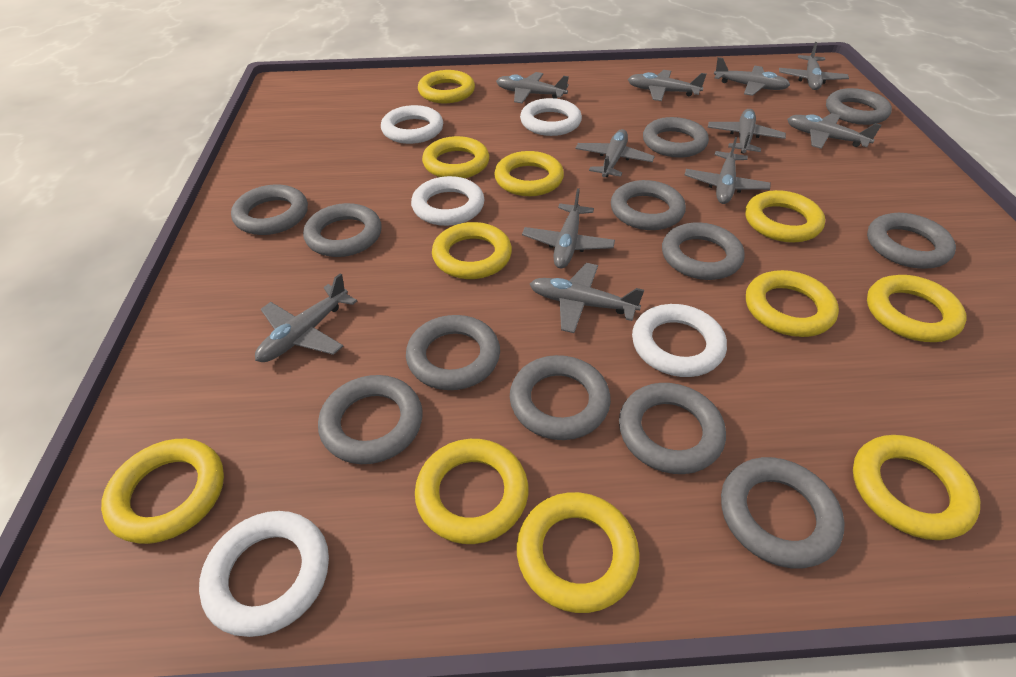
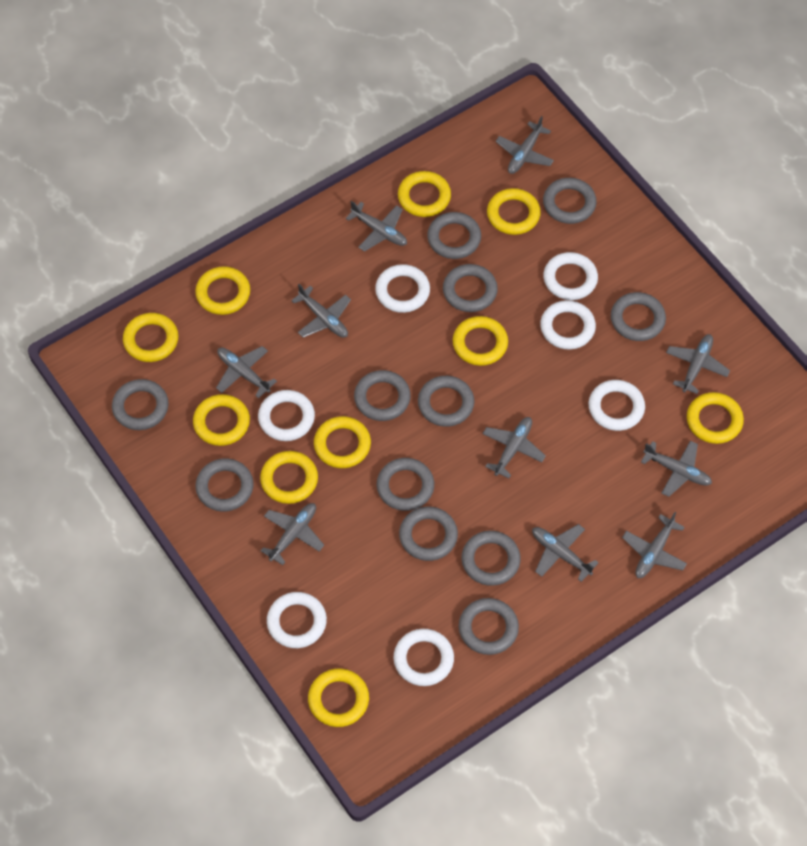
grey plane: [255,273,357,362] [496,72,569,103] [522,188,615,268] [530,263,644,333] [575,129,655,177] [628,70,706,101] [685,137,771,204] [708,109,786,154] [714,57,790,96] [779,42,849,90] [787,113,881,149] = 11 -> [216,346,277,399] [261,503,324,565] [291,284,351,338] [346,201,407,252] [483,417,546,478] [496,116,554,174] [532,524,599,582] [622,512,687,578] [641,440,712,497] [666,334,730,394] = 10
white ring: [199,511,329,637] [381,105,443,144] [411,176,485,226] [520,98,582,136] [632,304,727,377] = 5 -> [258,390,315,441] [267,592,327,648] [375,264,430,313] [393,629,454,686] [540,300,596,349] [543,252,598,300] [589,380,645,431] = 7
yellow ring: [101,439,224,544] [415,439,528,544] [418,70,475,103] [422,136,489,178] [432,222,512,279] [494,151,564,196] [517,492,640,613] [745,190,825,243] [746,270,839,337] [853,435,980,540] [867,275,967,342] = 11 -> [123,313,178,362] [193,394,250,446] [195,266,250,315] [260,451,318,504] [308,669,369,727] [314,416,371,468] [398,171,451,217] [453,316,508,366] [487,188,541,235] [687,392,744,444] = 10

